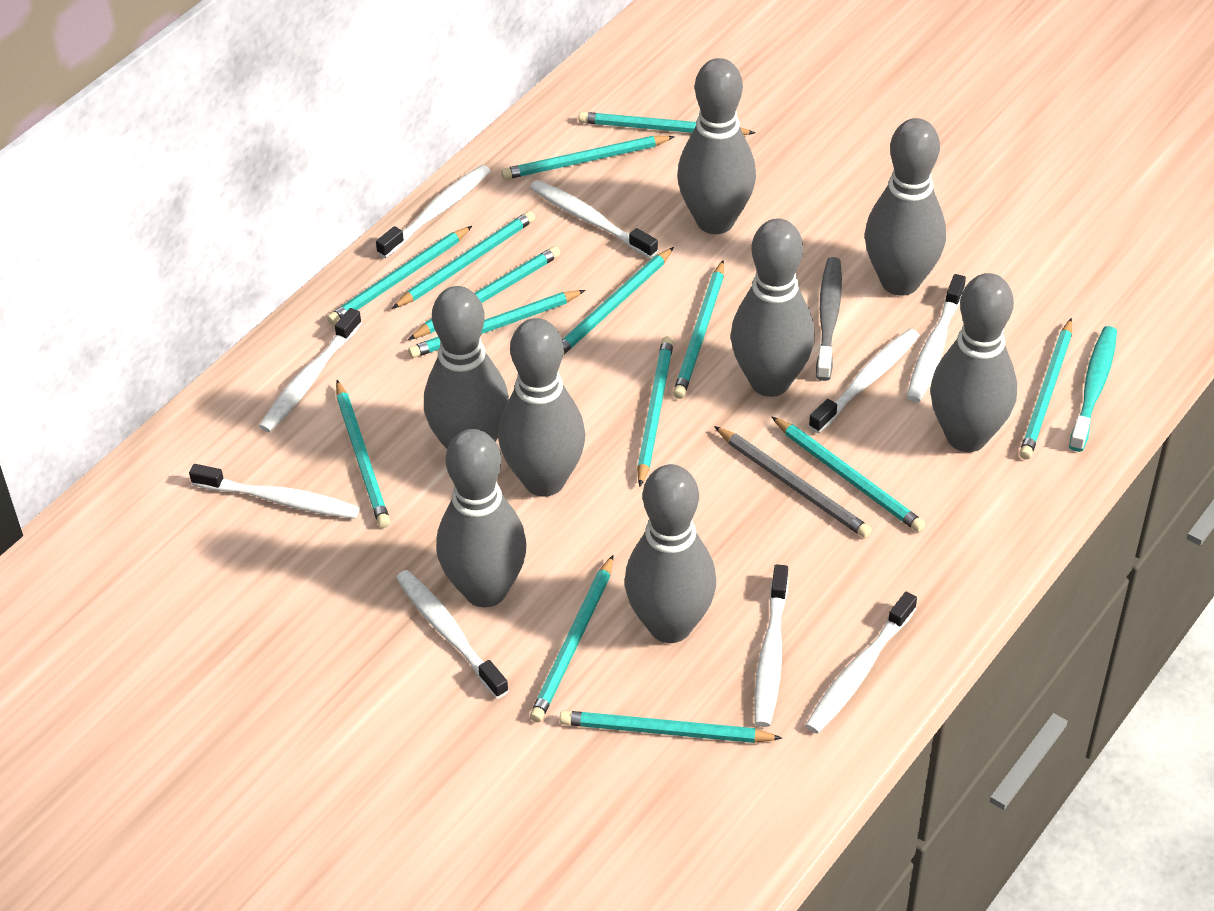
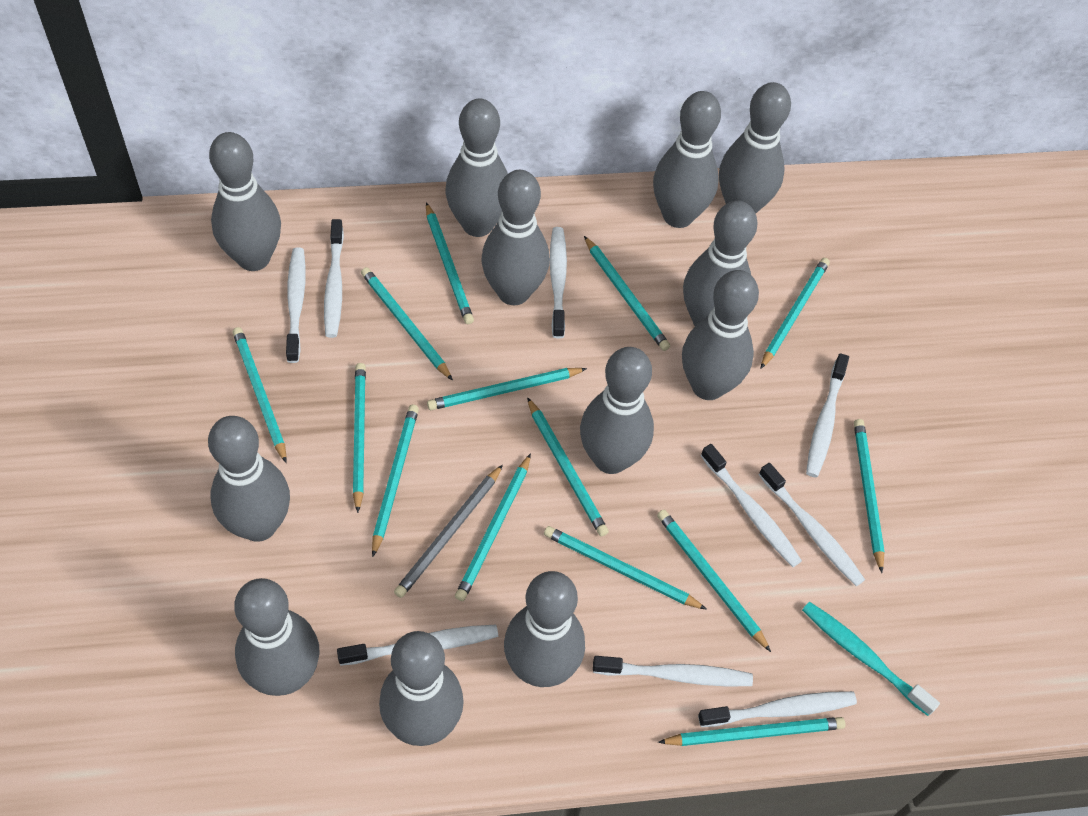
grey bowling pin: [424,286,509,449] [436,429,527,607] [498,318,585,497] [625,464,716,643] [677,58,756,234] [731,218,815,397] [865,118,946,296] [930,273,1017,452] = 8 -> [208,416,290,542] [209,132,281,271] [234,578,320,696] [379,631,464,746] [445,99,508,237] [481,170,549,305] [504,571,585,687] [580,347,654,474] [653,91,721,228] [682,270,759,400] [683,201,758,326] [719,82,791,214] = 12
grey toothbrush: [816,257,842,381] = 1 -> none = 0

